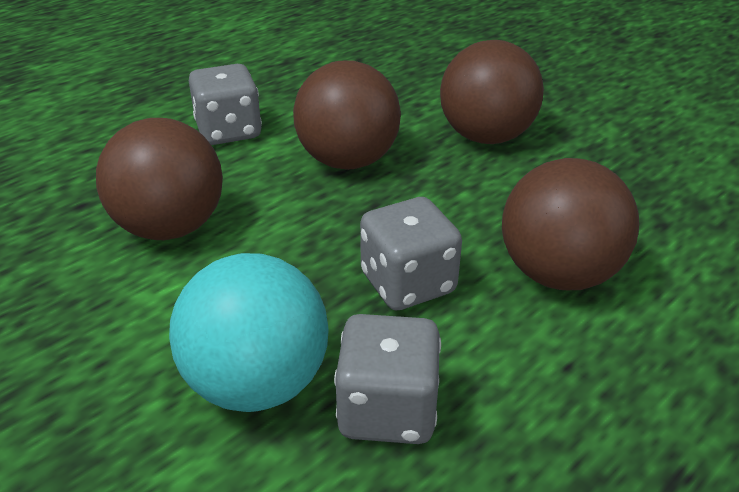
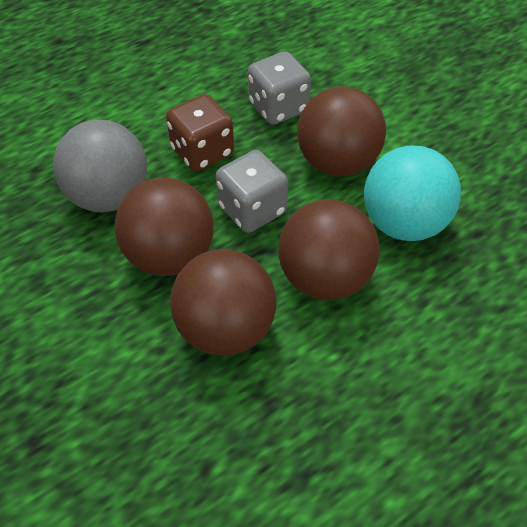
brown dice: none = 0 -> [166,94,234,172] = 1
grey ball: none = 0 -> [53,120,147,212] = 1
grey dice: [189,64,262,145] [334,314,441,444] [360,197,462,310] = 3 -> [216,150,288,233] [248,52,311,125] = 2

